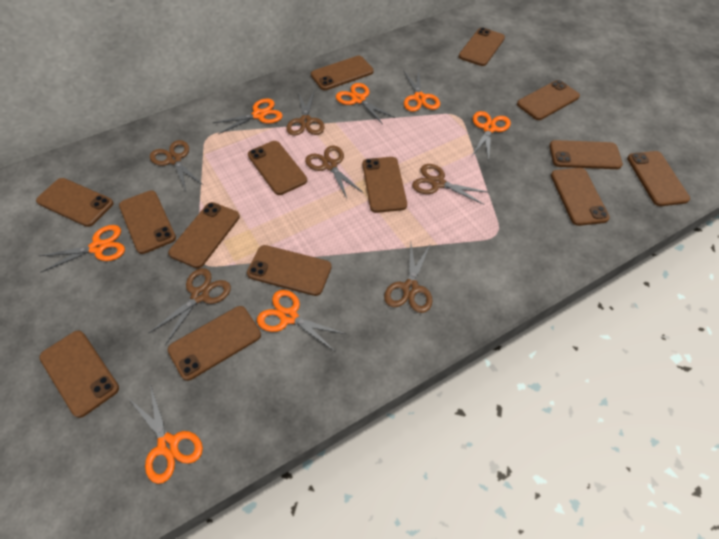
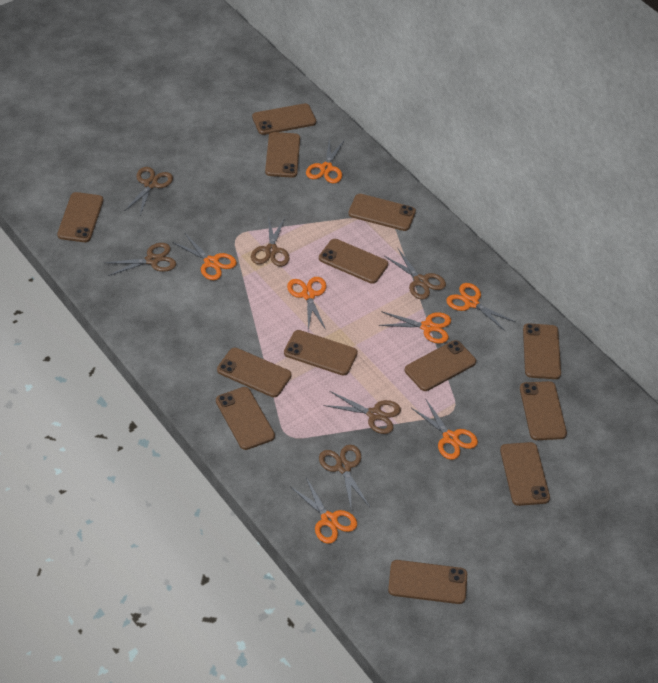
brown phone: [36,178,113,227] [39,330,119,418] [119,190,176,254] [168,202,240,268] [168,306,261,381] [247,245,332,296] [248,141,307,195] [311,56,374,90] [363,157,407,213] [459,28,505,66] [517,80,580,120] [549,140,623,169] [551,168,610,226] [627,151,690,206] = 14 -> [57,192,103,242] [216,387,275,450] [217,348,292,397] [252,103,316,135] [265,132,300,178] [284,330,358,375] [319,239,388,284] [348,194,416,231] [388,560,467,604] [405,340,476,391] [500,442,550,506] [520,381,567,440] [523,323,561,379] = 13

